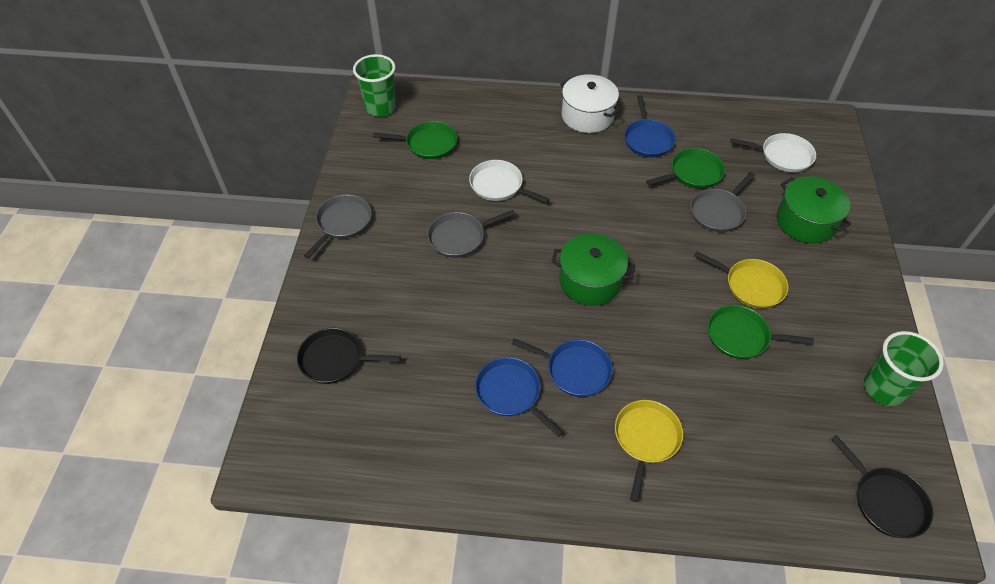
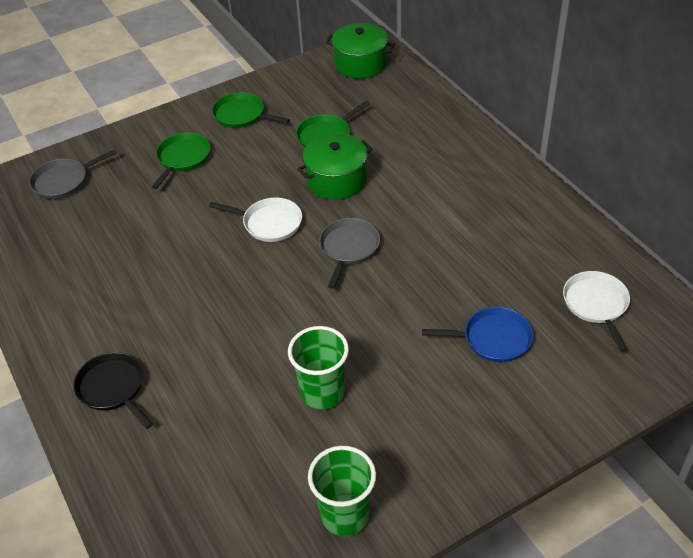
black pan: [297,328,401,384] [831,435,933,538] = 2 -> [73,352,153,429] = 1
blue pan: [475,357,564,437] [511,338,613,397] [624,95,676,157] = 3 -> [422,307,533,362] = 1
grey pan: [304,195,372,259] [427,210,515,258] [690,172,755,232] = 3 -> [29,149,117,199] [319,218,380,289] = 2
white pot: [560,74,621,133] = 1 -> none = 0
yellow pan: [615,400,683,502] [694,251,789,309] = 2 -> none = 0

